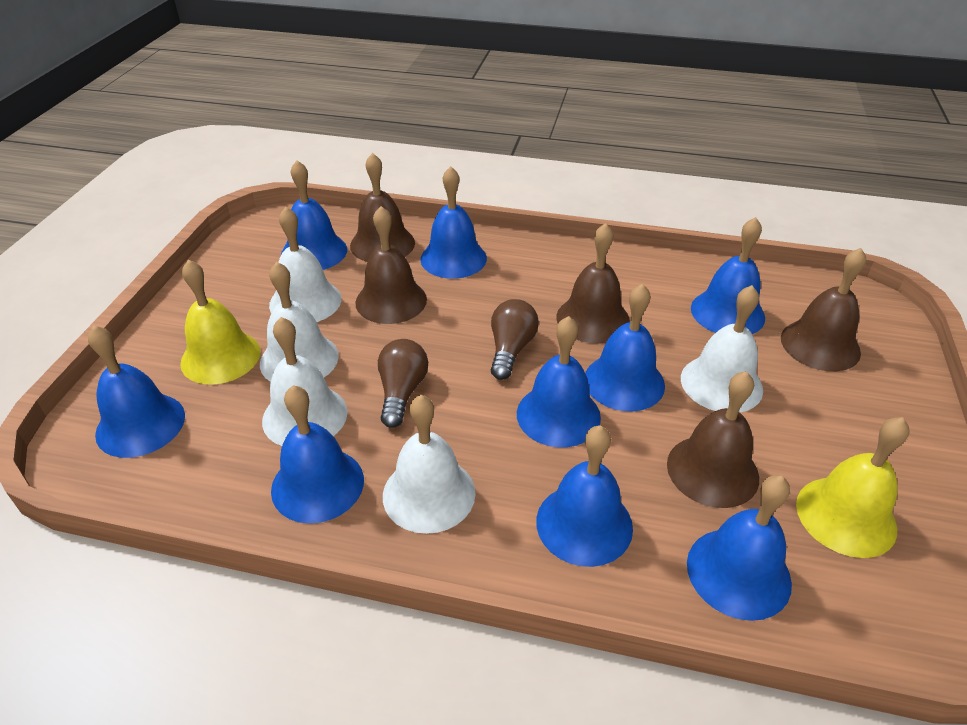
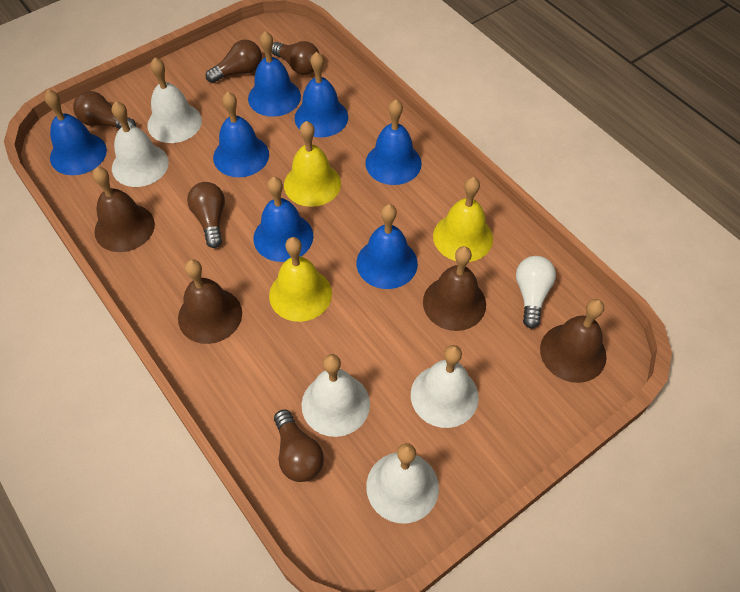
blue bell: [88,325,185,458] [271,385,364,524] [281,160,347,270] [420,166,487,279] [517,316,601,447] [536,425,633,567] [585,284,665,412] [687,475,792,621] [691,217,765,334] = 9 -> [44,90,107,175] [213,92,269,177] [248,31,301,117] [254,177,314,262] [295,52,348,137] [357,204,418,289] [365,99,422,185] = 7
brown bell: [350,153,415,262] [355,206,427,324] [556,223,630,344] [667,371,759,508] [781,248,866,371] = 5 -> [93,167,155,252] [178,259,242,344] [423,246,486,331] [540,299,607,383] = 4
brown light bulb: [378,339,428,428] [491,299,539,380] = 2 -> [73,91,136,129] [187,182,225,248] [205,39,262,83] [272,41,319,75] [274,410,324,482] = 5
white light bulb: none = 0 -> [516,256,556,328] = 1
yellow bell: [180,259,260,385] [796,417,909,558] = 2 -> [269,237,332,322] [284,121,341,207] [433,177,493,262] = 3

